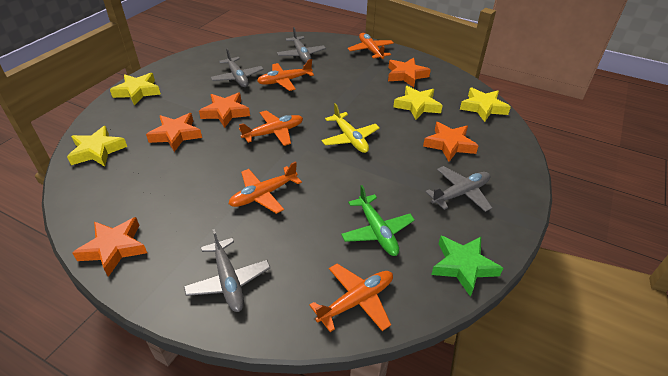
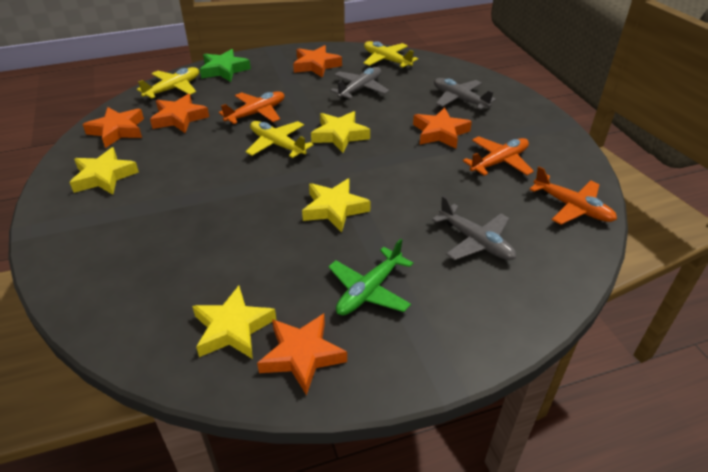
grey plane: [184,229,270,312] [211,48,264,87] [277,27,326,63] [425,166,492,212] = 4 -> [330,67,389,100] [432,196,516,260] [434,78,496,110] = 3
orange plane: [229,161,302,214] [239,110,303,146] [257,59,314,91] [309,264,393,332] [348,33,394,60] = 5 -> [219,91,284,124] [463,136,534,176] [529,166,617,225] = 3
yellow plane: [322,103,380,153] = 1 -> [137,67,199,99] [246,121,313,158] [364,41,418,68] = 3

